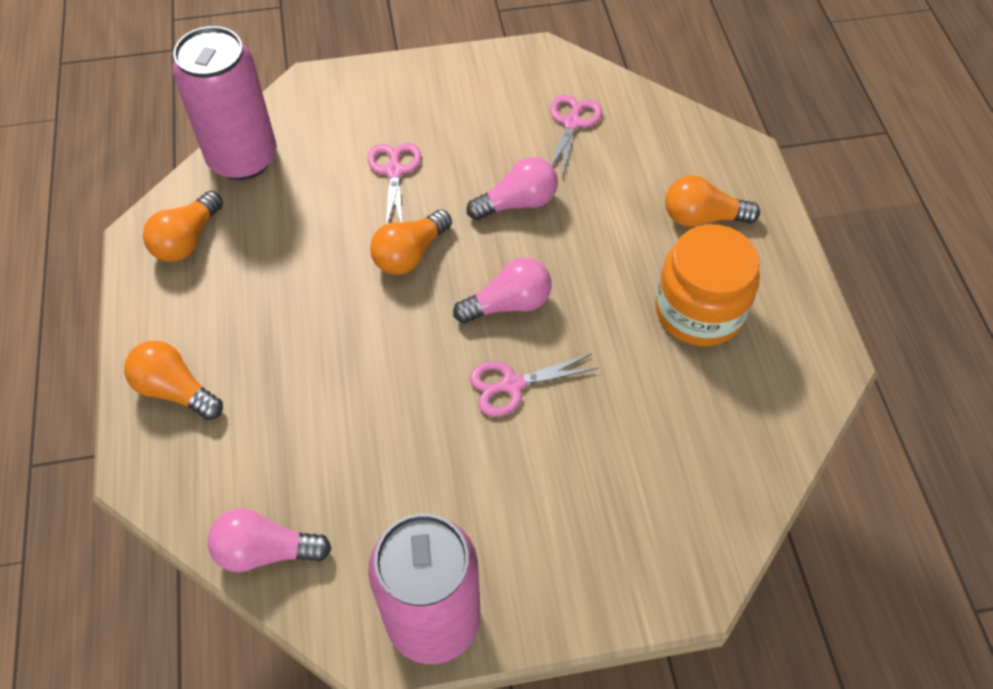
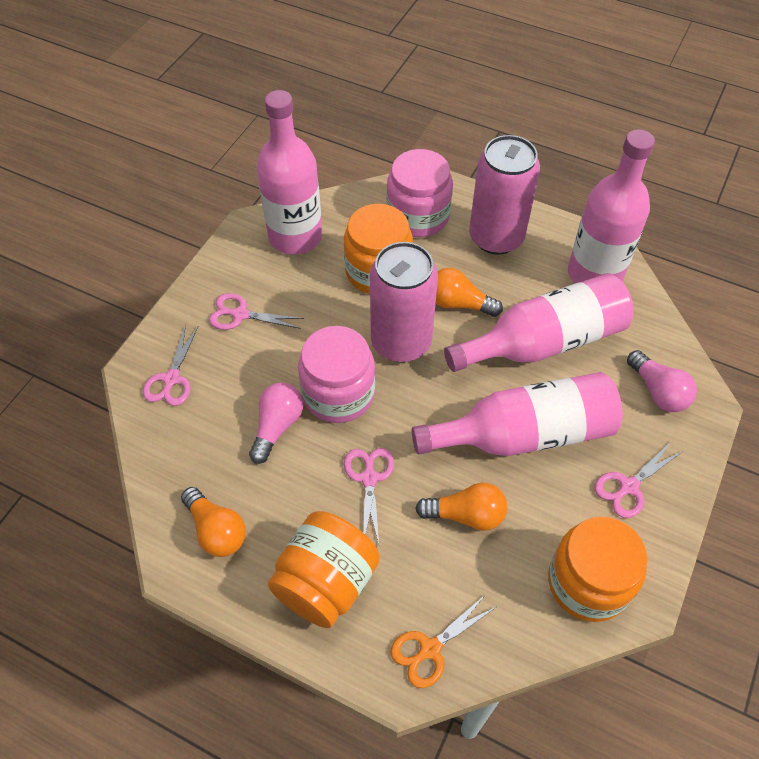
orange jar: [655,224,760,346] = 1 -> [268,511,380,628] [344,204,413,294] [548,517,647,622] = 3
orange light bulb: [124,341,223,420] [143,191,223,262] [370,210,452,275] [665,175,760,227] = 4 -> [181,487,246,557] [415,483,507,531] [436,268,503,317] = 3
orange scissors: none = 0 -> [390,594,496,688] = 1
pink bottle: none = 0 -> [257,90,322,255] [412,372,623,456] [444,273,634,372] [568,129,655,283] = 4
pink jar: none = 0 -> [298,326,375,423] [386,149,453,237] = 2
pink light bulb: [208,508,331,572] [453,258,551,324] [467,157,558,220] = 3 -> [249,383,303,464] [627,350,697,412] = 2
pink scissors: [367,143,421,224] [470,354,598,417] [550,95,602,176] = 3 -> [143,324,198,406] [209,293,304,330] [344,448,394,543] [594,441,683,518] = 4

